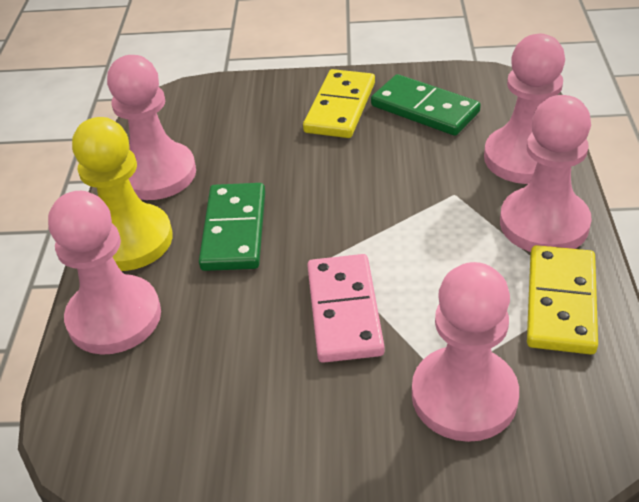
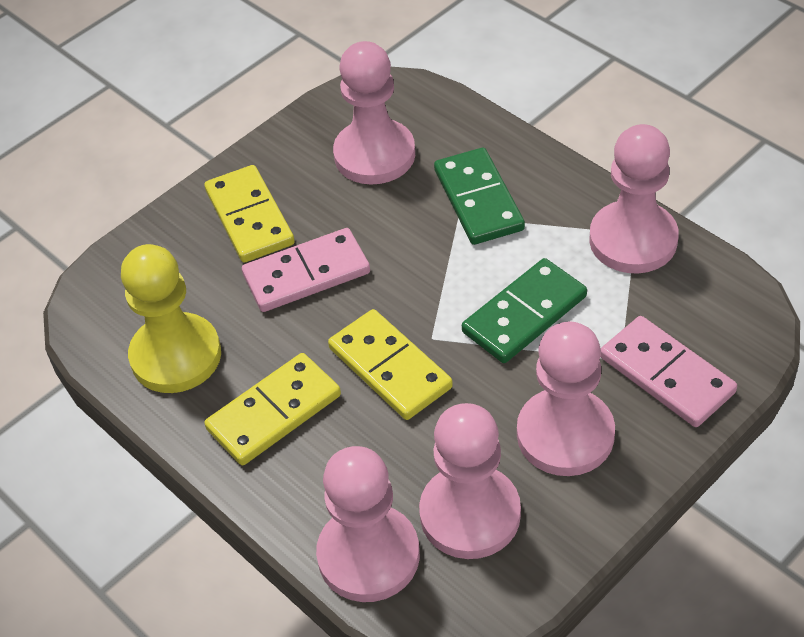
pink domino: [307,254,385,363] = 1 -> [242,228,370,312] [600,316,737,427] = 2
yellow domino: [303,69,375,138] [527,245,598,355] = 2 -> [204,165,295,263] [204,353,341,465] [328,309,453,420] = 3

